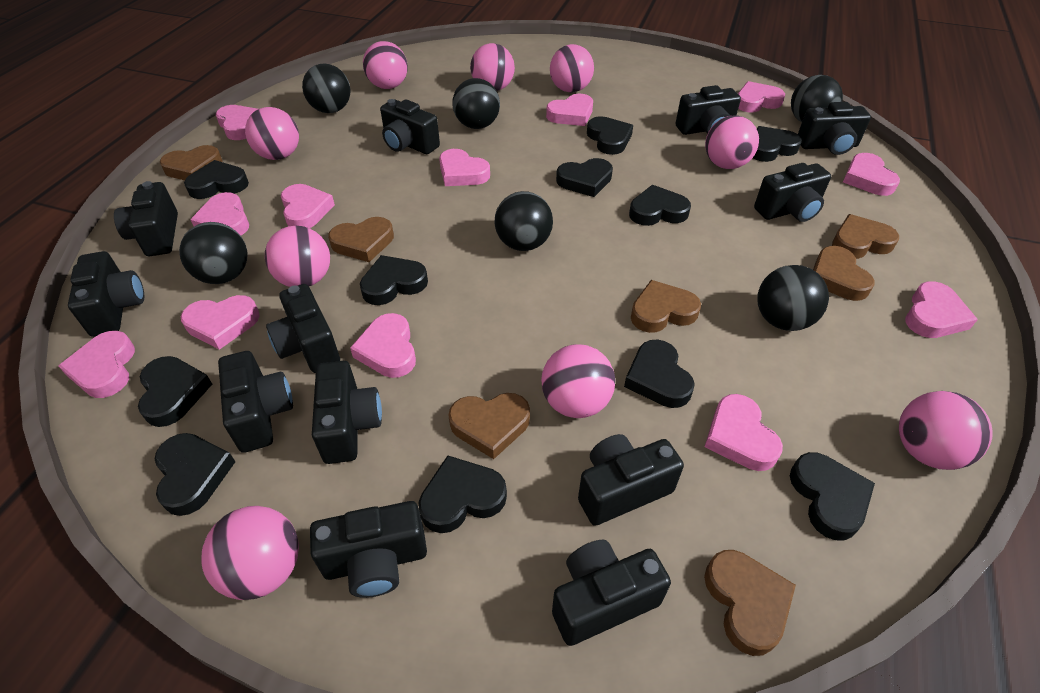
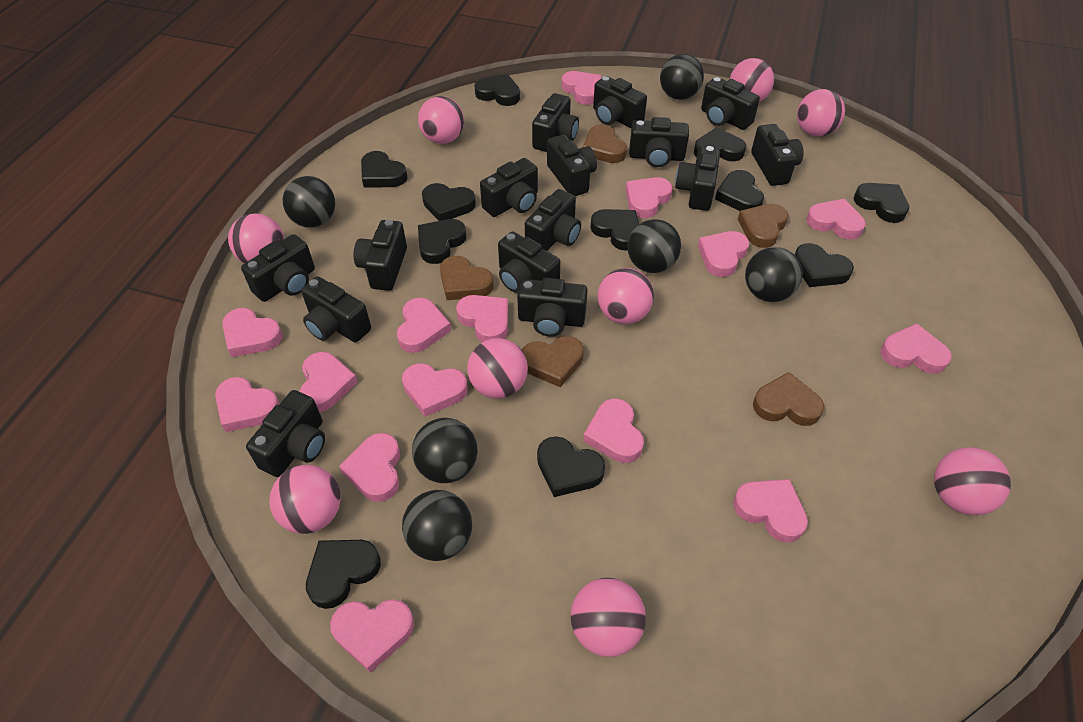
black camera: [68,251,144,337] [114,181,178,256] [218,351,293,453] [266,284,340,373] [310,501,427,598] [312,361,382,464] [380,99,440,154] [552,540,671,646] [578,434,684,526] [676,85,741,135] [754,163,831,222] [798,102,871,155] = 12 -> [241,234,315,302] [246,390,325,477] [301,276,371,342] [354,220,407,291] [480,158,538,217] [498,231,560,293] [517,278,588,337] [525,189,581,251] [532,93,579,152] [547,134,597,196] [593,76,647,128] [629,117,689,167] [675,146,720,211] [701,77,760,130] [751,124,804,186] = 15
brown heart: [160,145,223,180] [328,217,394,262] [448,393,530,459] [631,280,701,333] [704,550,796,656] [813,246,875,301] [832,214,899,259] = 7 -> [440,256,494,300] [522,336,584,387] [583,124,627,163] [738,204,788,248] [753,372,824,426] = 5
pink heart: [59,331,135,398] [181,295,260,350] [191,192,249,236] [216,105,258,140] [281,184,335,228] [350,313,416,378] [439,149,490,186] [546,94,593,126] [705,394,783,471] [738,81,785,112] [843,153,900,196] [905,282,978,338] = 12 -> [215,377,279,432] [222,308,283,357] [300,352,358,412] [330,599,414,673] [339,433,400,502] [397,298,451,353] [402,363,468,417] [456,295,508,342] [562,71,601,105] [583,398,644,463] [626,177,672,218] [698,231,749,277] [733,479,808,543] [806,199,865,240] [880,323,952,374] = 15

